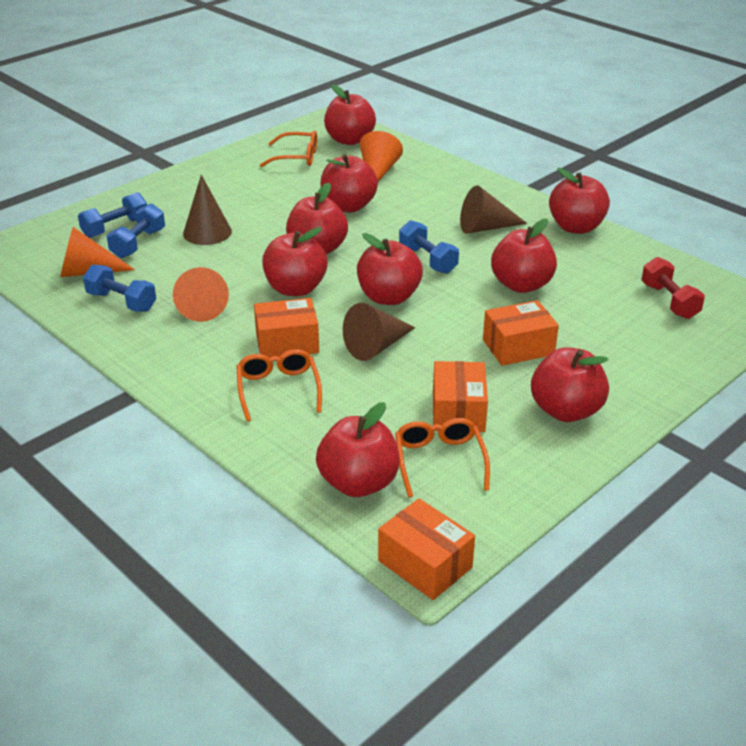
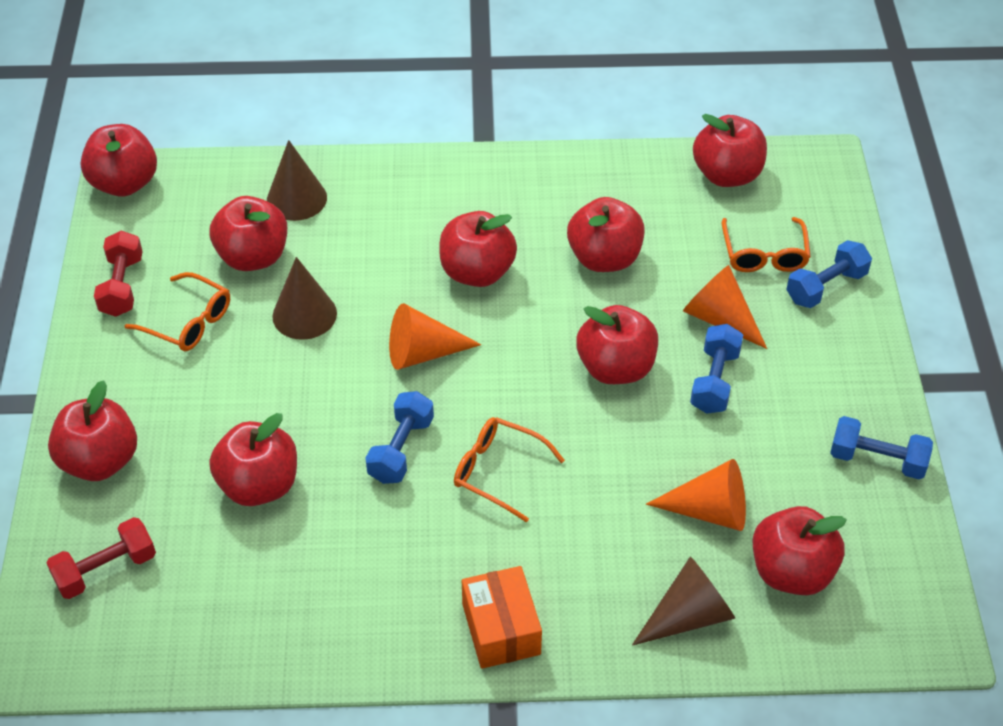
orange box: [254,298,319,358] [378,498,475,600] [433,361,488,432] [483,300,559,366] = 4 -> [462,566,542,669] = 1
red dumbbell: [642,257,705,319] = 1 -> [47,517,156,599] [94,230,143,317] = 2

